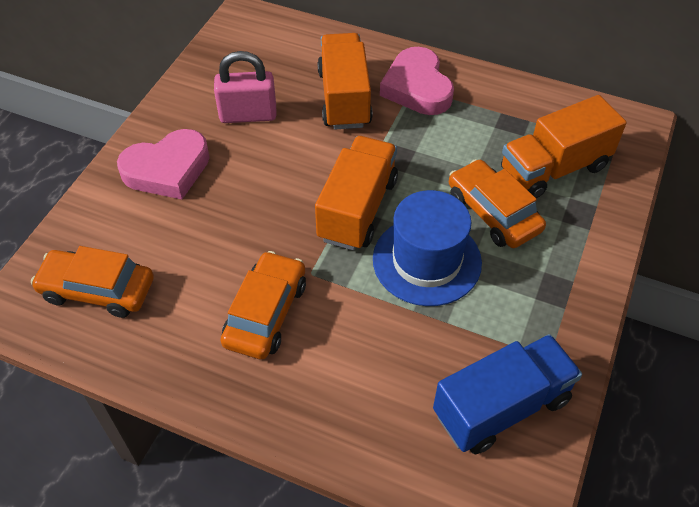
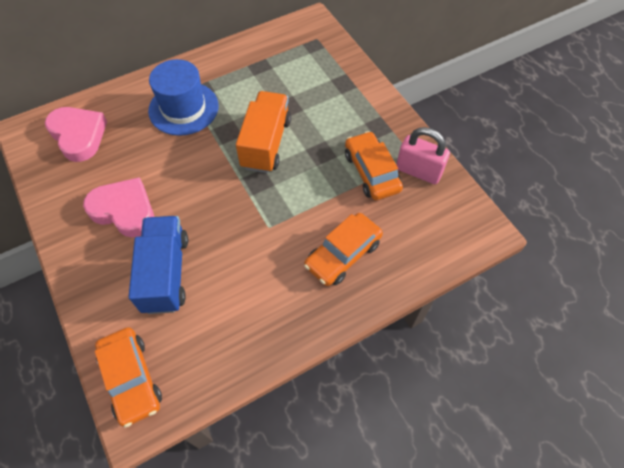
orange truck: [315,136,398,250] [317,33,373,129] [501,95,627,198] = 3 -> [236,91,291,173] = 1

